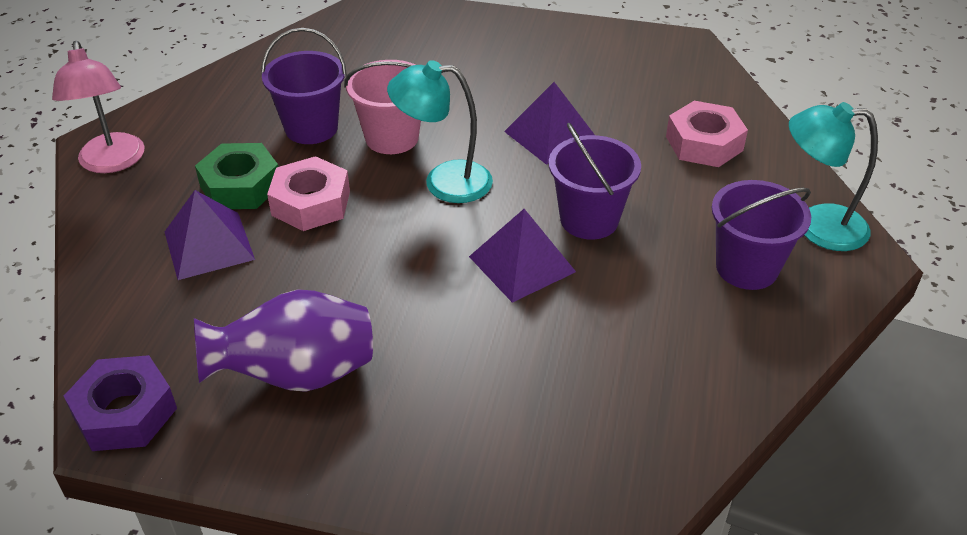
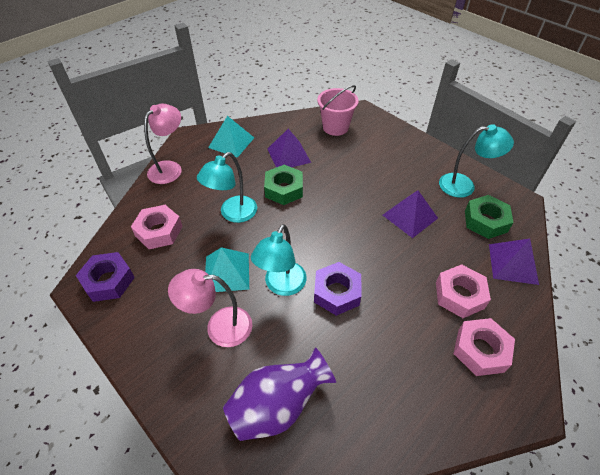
green nut: [195,143,278,209] = 1 -> [264,165,303,205] [465,195,514,239] = 2
pink lamp: [52,41,145,173] = 1 -> [144,104,182,184] [168,269,252,347] = 2
pink nut: [267,156,350,231] [666,101,748,167] = 2 -> [131,205,183,249] [436,264,491,318] [453,318,515,376] = 3
purple bucket: [261,28,347,144] [549,123,641,240] [712,180,811,290] = 3 -> none = 0
purple nut: [64,355,177,451] = 1 -> [76,252,135,302] [314,262,361,316] = 2
turquoise lamp: [387,60,493,203] [789,102,878,251] = 2 -> [197,152,257,223] [251,224,307,296] [439,124,514,198] = 3
turquoise pyramid: none = 0 -> [205,247,249,292] [208,116,254,158] = 2

